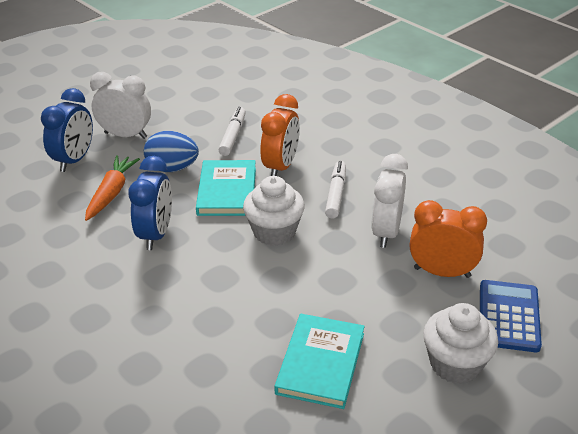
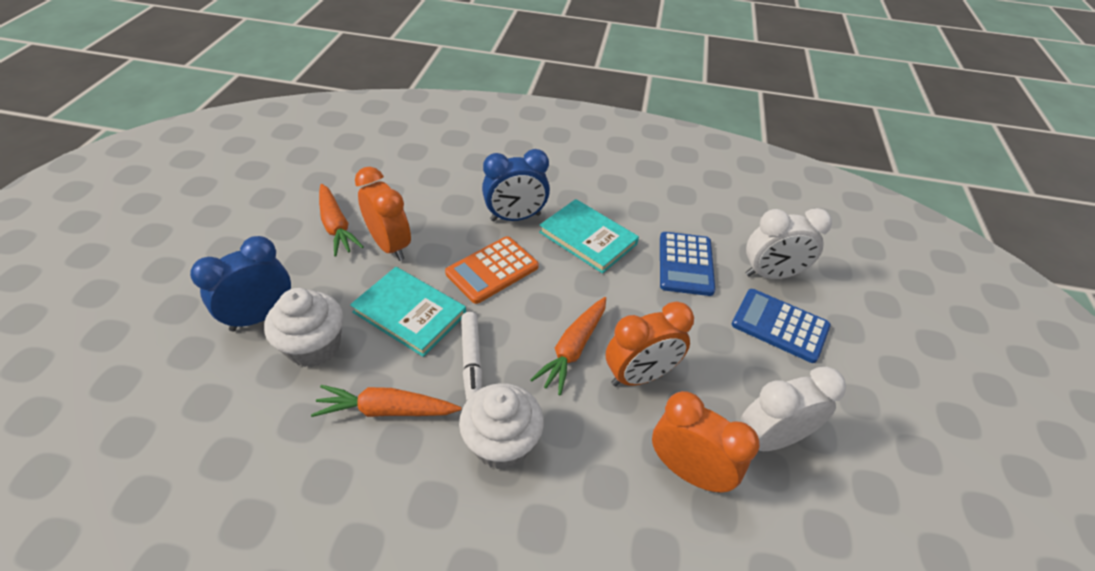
blue calculator: [480,280,542,352] = 1 -> [660,232,715,296] [732,289,831,363] = 2
blue egg: [144,131,199,172] = 1 -> none = 0
orange calculator: none = 0 -> [445,236,539,304] = 1
orange carrot: [85,155,140,221] = 1 -> [311,385,461,417] [319,184,363,256] [530,297,606,395] = 3
orange clock: [261,94,300,176] [410,200,487,278] = 2 -> [355,167,411,261] [606,302,694,386] [652,391,760,493] = 3
white marker: [218,107,246,156] [325,161,346,218] = 2 -> [461,312,482,400] = 1

